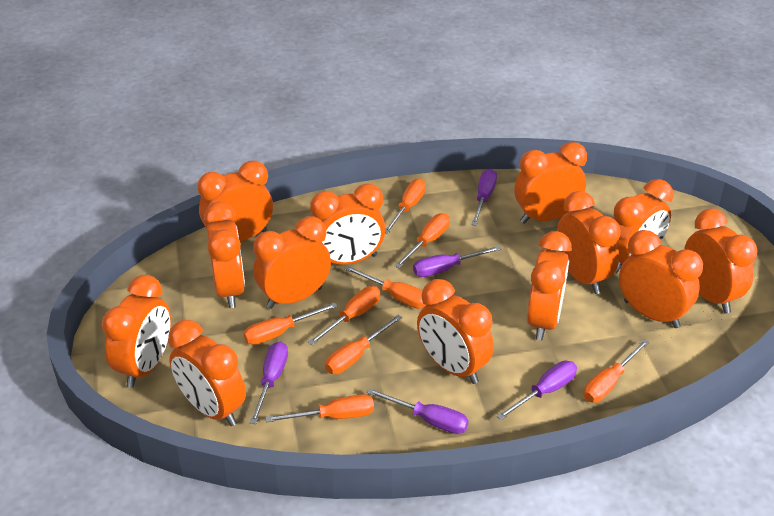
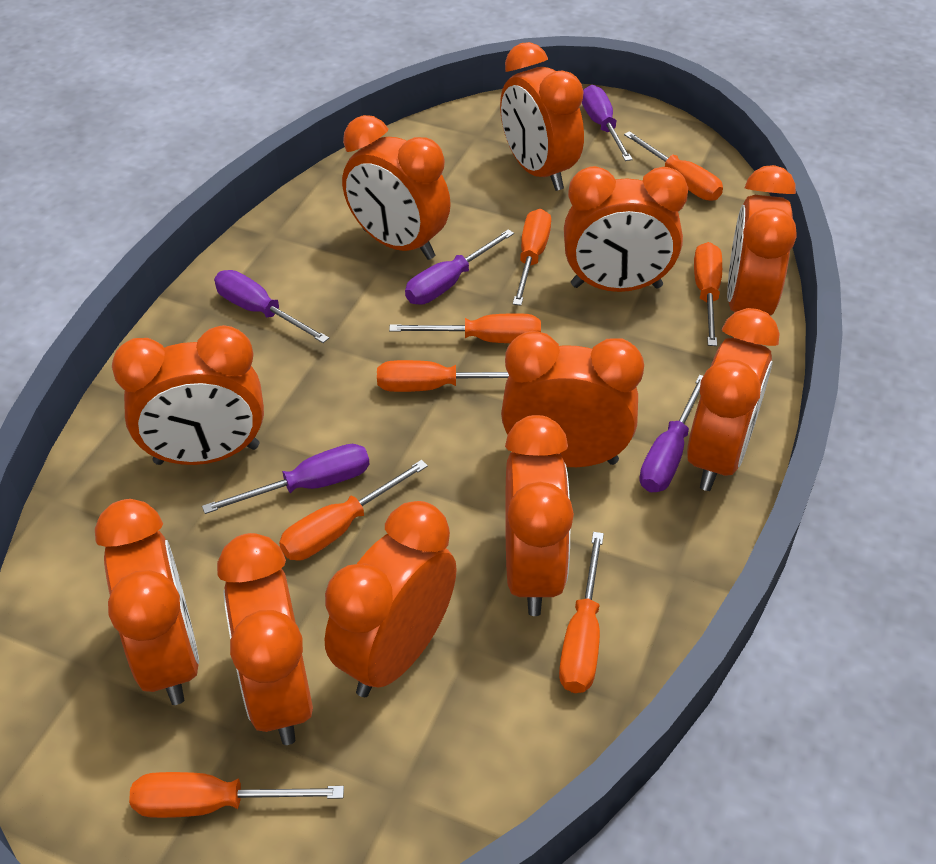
orange clock: [102,275,171,388] [168,320,246,426] [197,161,273,242] [204,202,245,308] [253,216,331,309] [310,183,386,265] [417,279,494,384] [514,142,587,224] [527,231,572,340] [557,191,621,294] [614,179,674,273] [619,230,703,328] [685,209,757,314] = 13 -> [95,499,199,705] [112,325,264,465] [217,533,313,745] [325,501,457,697] [342,115,451,260] [500,42,584,191] [501,331,644,467] [505,415,574,616] [564,166,688,292] [687,308,780,491] [727,165,797,315] = 11

